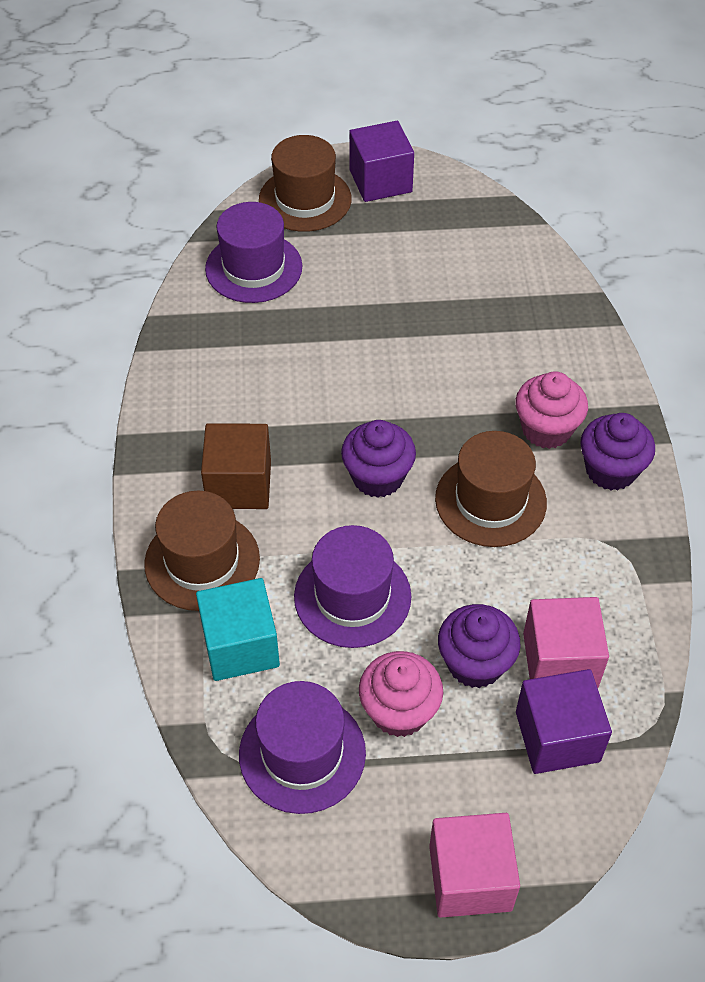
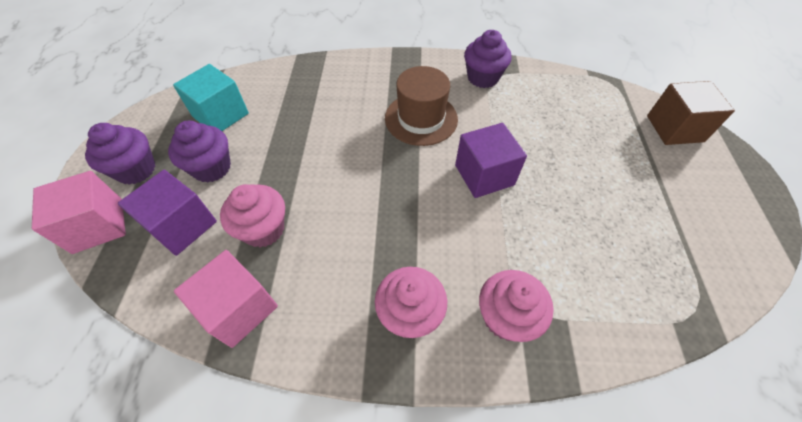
brown hat: [144,491,260,611] [259,135,352,232] [435,431,547,547] = 3 -> [385,66,458,146] = 1
pink cupcake: [359,651,443,737] [515,371,588,449] = 2 -> [220,184,285,247] [375,267,447,338] [479,270,554,342] = 3
purple hat: [205,202,302,303] [239,681,366,814] [294,525,411,648] = 3 -> none = 0

